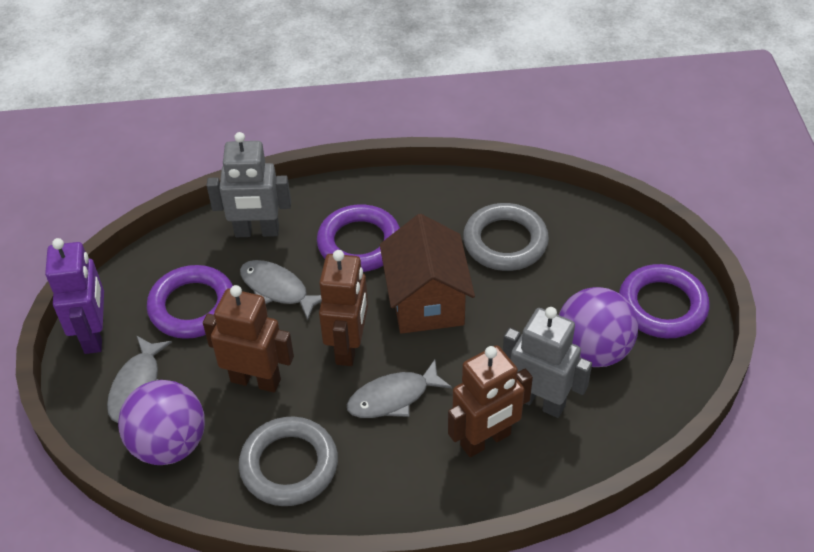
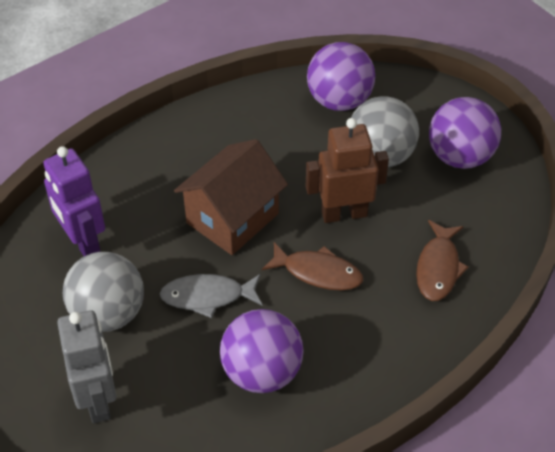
brown fish: none = 0 -> [262,242,363,290] [416,220,469,301] = 2
brown robot: [203,285,294,393] [319,250,368,366] [448,345,533,457] = 3 -> [306,118,389,223] = 1
grey ball: none = 0 -> [63,252,144,332] [351,96,419,167] = 2
grey fish: [107,336,172,423] [240,260,322,320] [347,360,452,418] = 3 -> [160,274,262,318] = 1
grey ring: [239,416,338,506] [463,203,549,271] = 2 -> none = 0
grey robot: [207,132,291,237] [503,307,592,418] = 2 -> [57,310,116,423] = 1
purple ball: [118,380,205,465] [559,287,638,367] = 2 -> [220,309,304,393] [307,42,375,111] [429,97,501,169] = 3
purple ring: [147,265,233,339] [317,204,400,272] [619,264,709,338] = 3 -> none = 0

